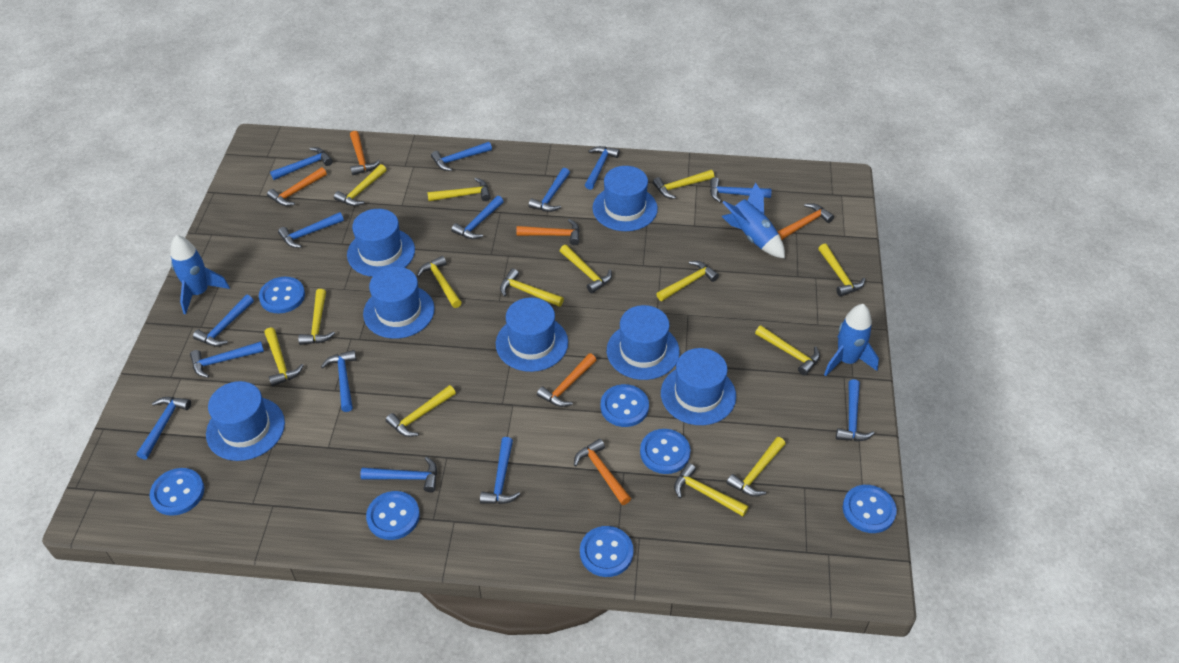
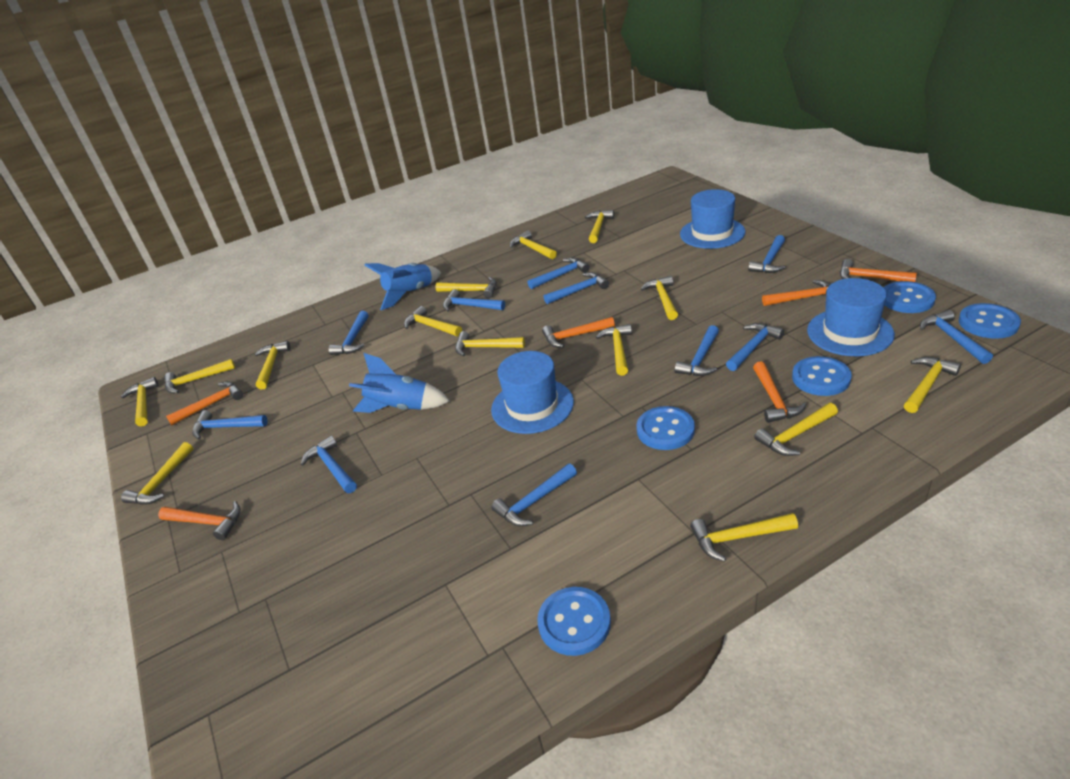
blue button: [150,468,204,516] [259,277,305,313] [366,491,420,540] [580,526,634,577] [601,384,649,427] [640,429,691,474] [843,485,897,533] = 7 -> [537,587,611,656] [637,406,695,450] [792,356,852,396] [884,281,936,313] [959,303,1021,339] = 5
blue hammer: [136,397,191,460] [190,341,264,378] [193,295,254,347] [270,147,333,180] [278,212,344,248] [321,350,357,412] [360,457,437,492] [431,142,492,171] [451,196,504,239] [480,437,520,504] [528,168,570,212] [585,146,620,190] [710,177,772,202] [836,379,875,441] = 14 -> [192,410,268,439] [300,435,357,493] [328,311,369,355] [443,289,505,312] [491,463,577,527] [528,258,590,289] [544,272,609,304] [674,325,719,376] [726,323,784,371] [748,235,785,273] [920,310,993,364] = 11
blue hat: [206,381,285,461] [347,209,415,277] [363,266,435,339] [496,298,568,372] [592,166,658,231] [607,305,680,380] [661,348,736,425] = 7 -> [491,351,574,434] [680,189,745,249] [807,278,895,356] = 3
blue rocket: [170,235,230,314] [722,182,785,259] [824,304,879,376] = 3 -> [349,353,449,413] [364,263,441,310] = 2

